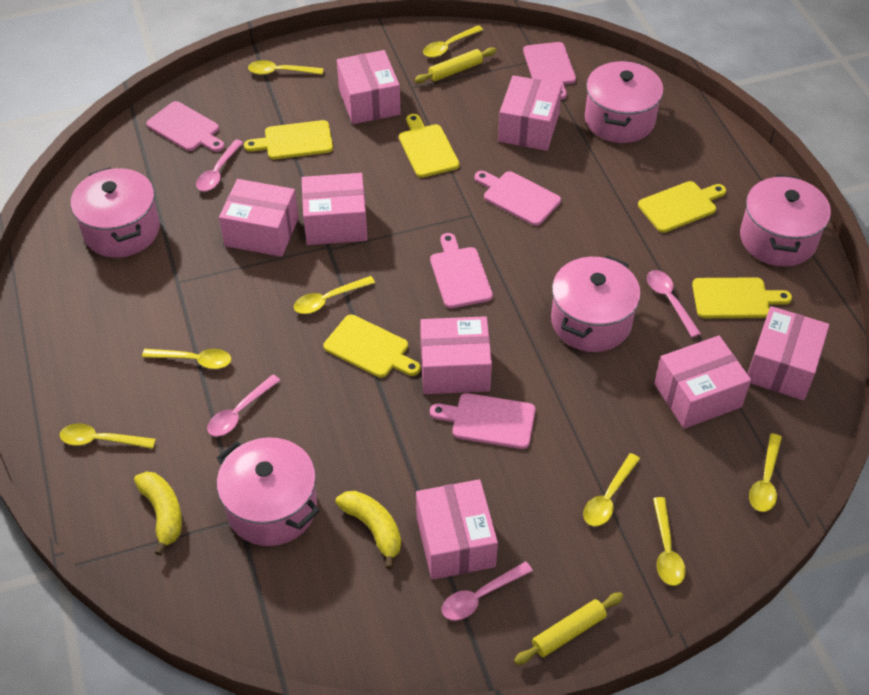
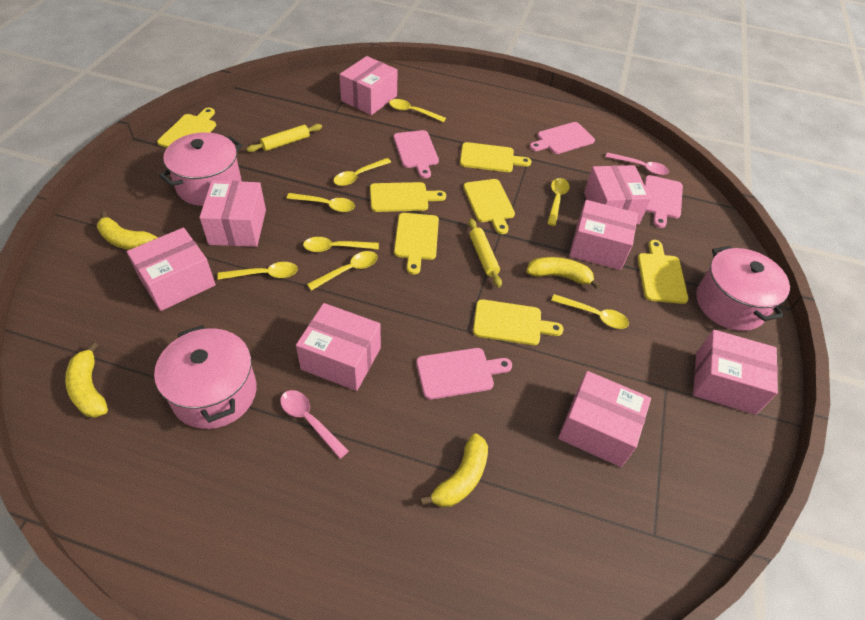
pink cutting board: [146,101,225,152] [430,233,493,308] [430,393,536,449] [475,171,561,226] [523,42,576,100] = 5 -> [393,130,439,178] [416,348,512,400] [530,122,595,154] [644,175,683,228] = 4
pink pot: [71,167,160,258] [217,437,319,546] [551,255,641,352] [585,60,664,143] [740,174,831,267] = 5 -> [154,325,257,429] [159,132,242,206] [696,246,790,331] = 3
pink spoon: [196,139,243,191] [207,375,280,437] [442,561,533,620] [647,270,701,337] = 4 -> [280,390,349,459] [605,152,669,175] = 2
yellow banana: [134,471,182,556] [336,491,401,569] = 2 -> [65,342,108,418] [97,212,158,250] [420,433,488,507] [526,257,600,289] = 4
yellow cutting board: [244,120,333,159] [323,315,421,378] [399,114,460,178] [638,181,726,233] [692,277,792,318] = 5 -> [157,108,216,148] [370,182,446,212] [394,213,439,274] [460,142,532,172] [463,179,515,234] [473,299,564,345] [638,240,689,304] = 7

